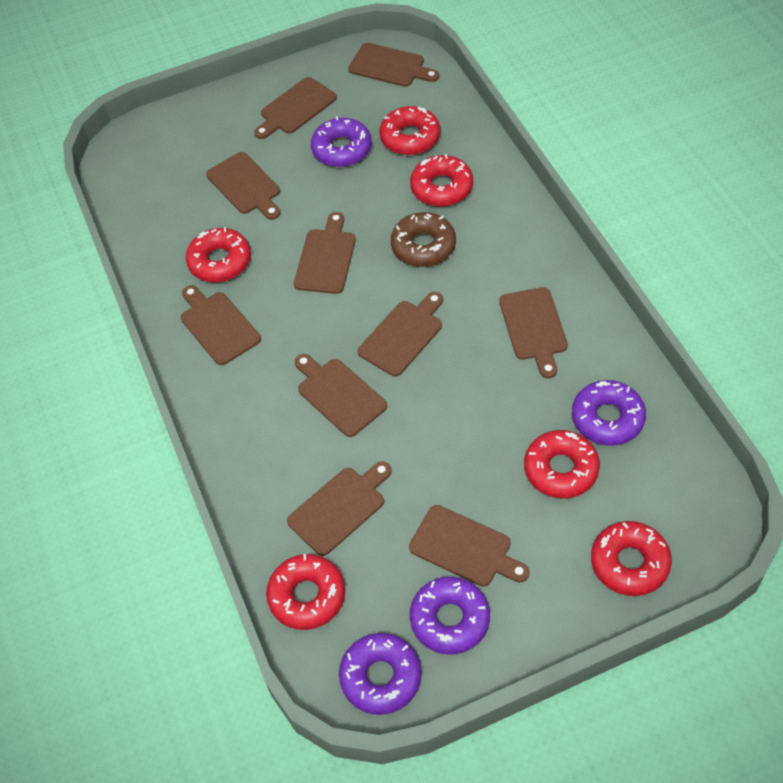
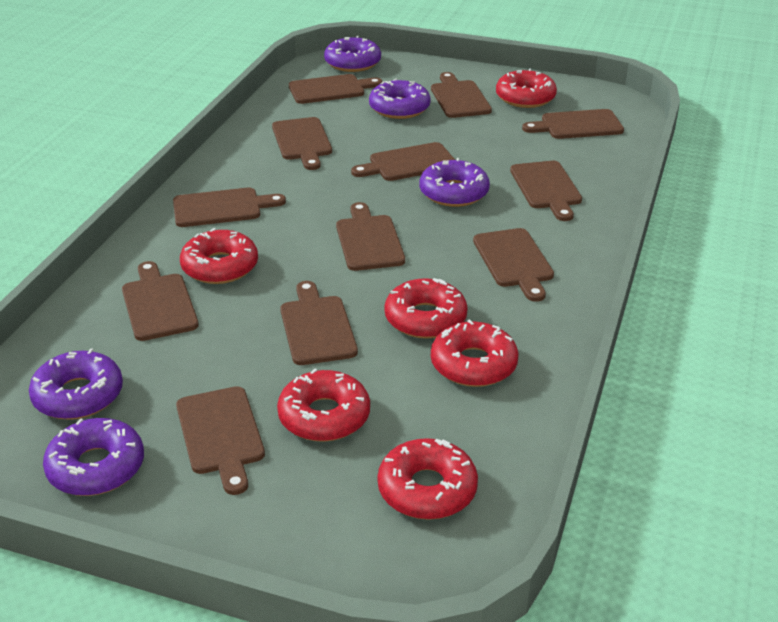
brown cutting board: [181,285,261,365] [206,152,280,220] [254,77,337,139] [287,461,392,556] [294,212,356,294] [295,354,387,437] [348,43,439,87] [358,292,443,376] [409,505,530,587] [499,287,568,378] = 10 -> [122,261,199,341] [173,188,286,227] [176,386,265,495] [272,117,332,170] [280,281,358,365] [289,74,383,104] [336,202,405,271] [351,142,455,181] [431,72,492,118] [473,228,554,302] [510,161,582,221] [522,109,624,139] = 12
brown donut: [391,212,456,267] = 1 -> none = 0
purple donut: [311,116,372,167] [339,633,422,715] [410,577,490,655] [572,380,646,446] = 4 -> [29,348,123,420] [43,418,144,496] [324,36,381,72] [369,79,431,119] [420,158,490,207] = 5

